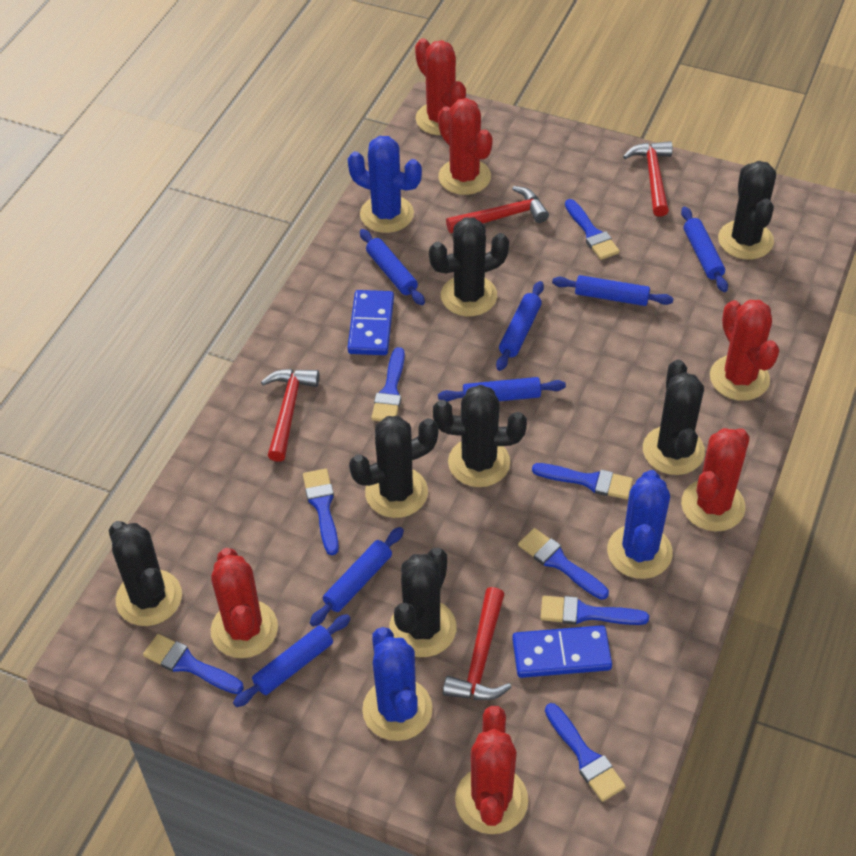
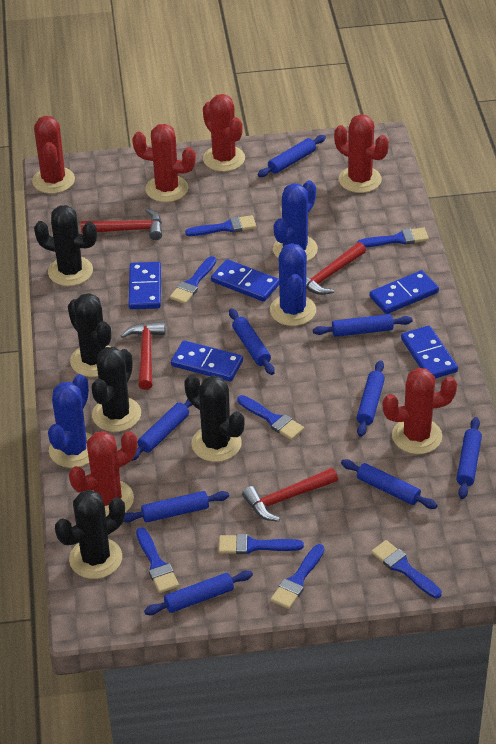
black cactus: [109,521,182,626] [349,416,438,518] [389,548,456,657] [429,217,509,316] [433,385,527,487] [643,359,705,475] [718,161,776,259] = 7 -> [34,205,97,286] [55,490,125,579] [68,293,112,377] [91,347,141,432] [184,375,245,462] = 5
blue domino: [347,290,394,355] [512,625,612,678] = 2 -> [128,262,161,309] [171,341,243,381] [211,259,279,302] [369,270,439,314] [401,326,458,379] = 5
blue rolling pin: [233,614,351,707] [310,527,404,627] [360,229,425,305] [438,377,566,401] [496,281,544,371] [552,275,674,306] [681,207,728,292] = 7 -> [123,491,229,523] [131,399,192,461] [144,570,253,615] [229,308,275,375] [257,135,326,177] [313,314,413,337] [341,459,438,509] [357,360,385,437] [456,417,482,499] = 9

